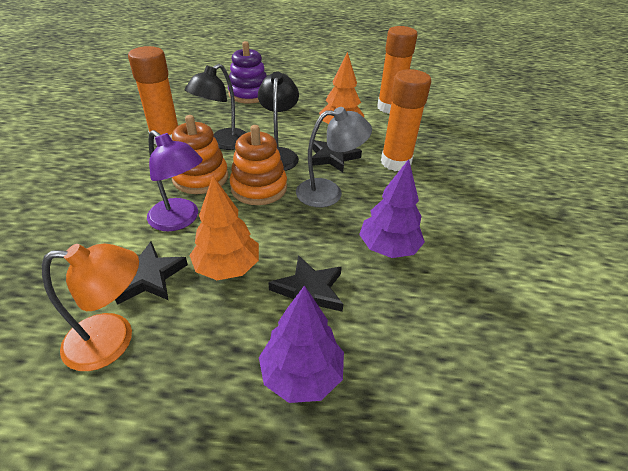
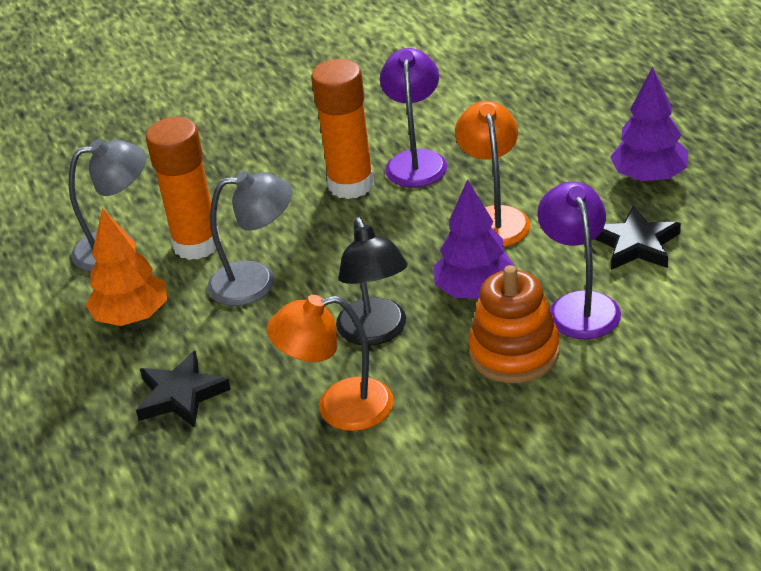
black lamp: [185,64,247,150] [258,71,299,171] = 2 -> [336,217,408,346] = 1
black star: [115,242,188,305] [268,255,343,312] [312,140,362,172] = 3 -> [136,351,231,428] [595,205,681,270] = 2
grey lamp: [296,107,372,207] = 1 -> [69,139,146,272] [207,171,293,306] = 2
orange glue stick: [128,46,178,145] [377,26,418,114] [381,69,431,171] = 3 -> [146,117,221,260] [311,59,374,199] = 2
orange lamp: [42,243,139,371] = 1 -> [267,295,394,431] [455,101,531,247] = 2
orange stacking toy: [172,115,228,194] [230,125,287,205] = 2 -> [468,265,559,383] = 1
orange tree: [189,176,259,280] [319,52,365,124] = 2 -> [86,208,167,326] = 1
purple lamp: [147,130,203,231] = 1 -> [380,48,447,187] [537,181,621,339] = 2
purple stacking toy: [228,41,267,103] = 1 -> none = 0

